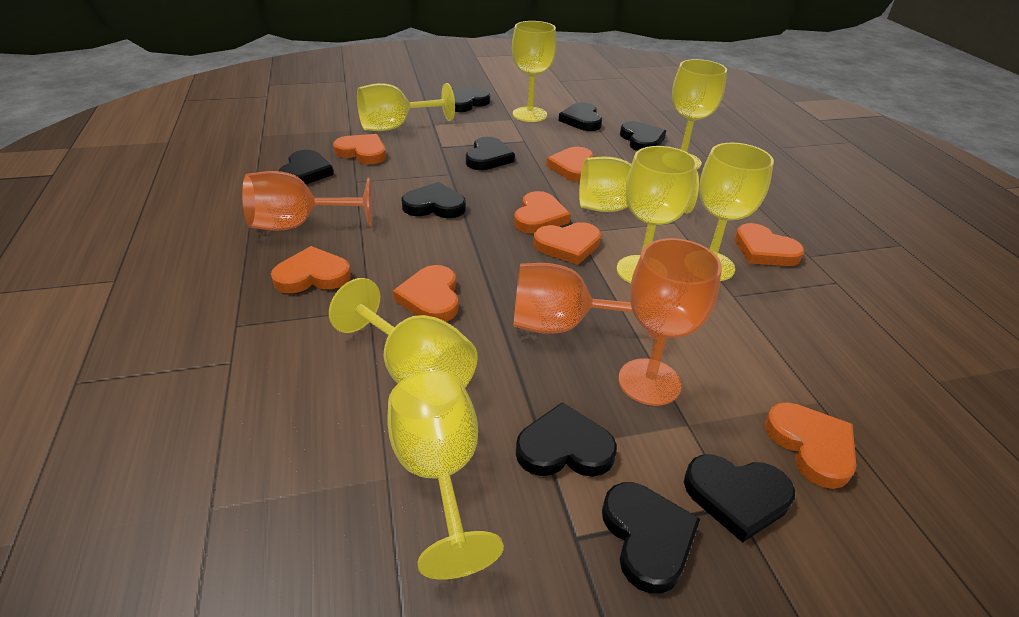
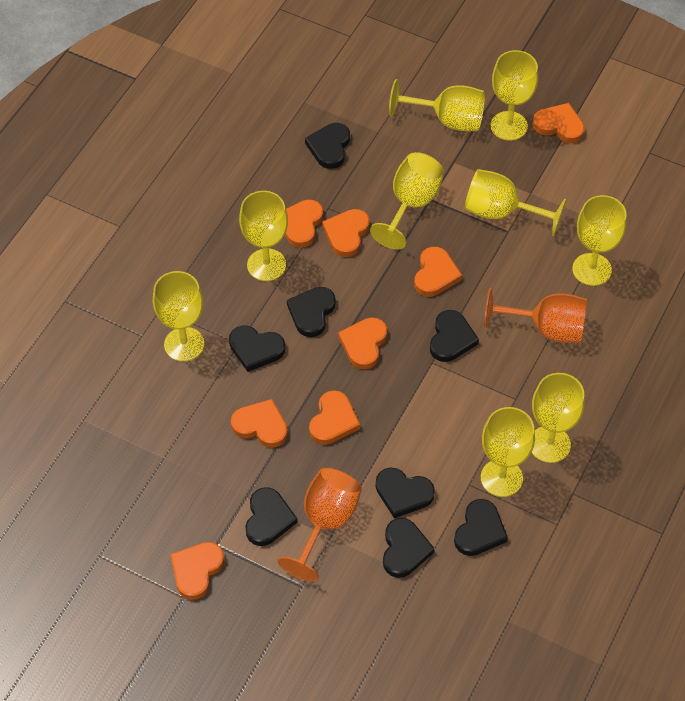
black heart: [279,150,334,184] [402,182,466,218] [452,88,490,112] [466,137,515,170] [516,402,617,477] [558,102,602,131] [602,482,700,594] [620,121,666,151] [684,454,795,543] = 9 -> [229,325,285,372] [245,487,297,546] [287,287,336,337] [305,123,350,169] [376,468,435,518] [383,518,435,578] [430,310,479,362] [454,499,508,556] = 8
orange goblet: [242,171,372,231] [514,263,656,339] [619,238,722,406] = 3 -> [278,468,362,582] [484,288,587,343] = 2
yellow goblet: [329,278,478,387] [357,83,455,131] [387,371,504,580] [512,21,557,122] [579,157,699,213] [617,146,697,284] [672,59,727,169] [699,143,774,281] = 8 -> [153,271,204,362] [239,191,288,281] [370,152,444,250] [389,79,485,131] [464,169,566,236] [481,407,535,497] [491,50,538,141] [531,373,585,463] [572,195,627,286] = 9

